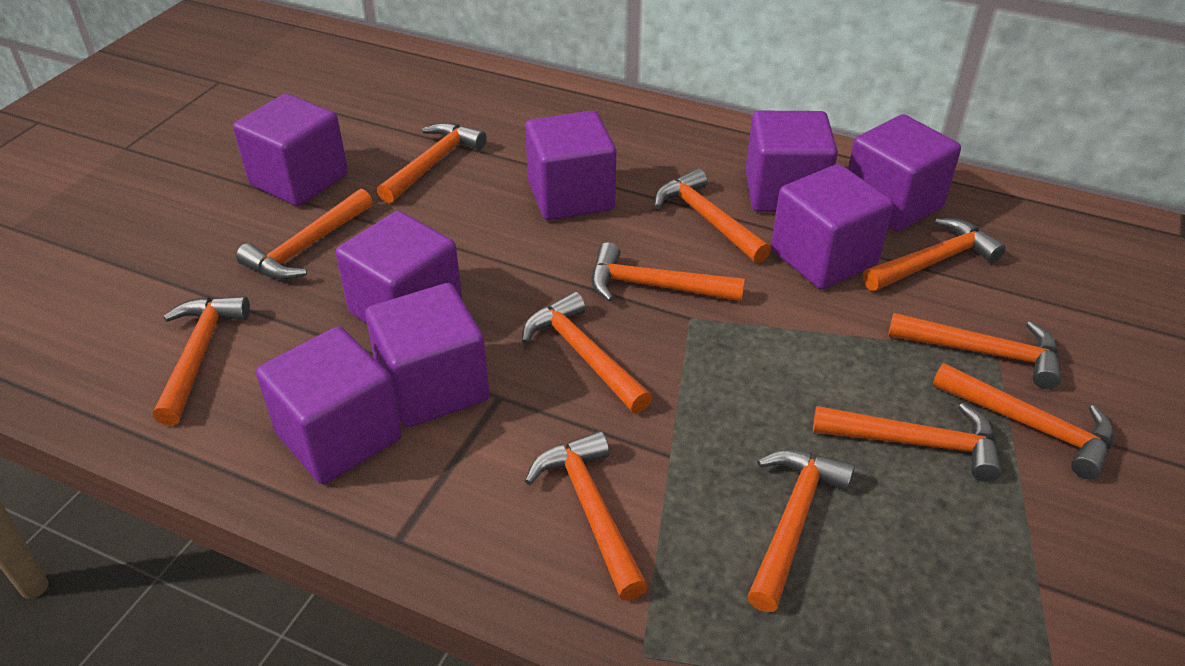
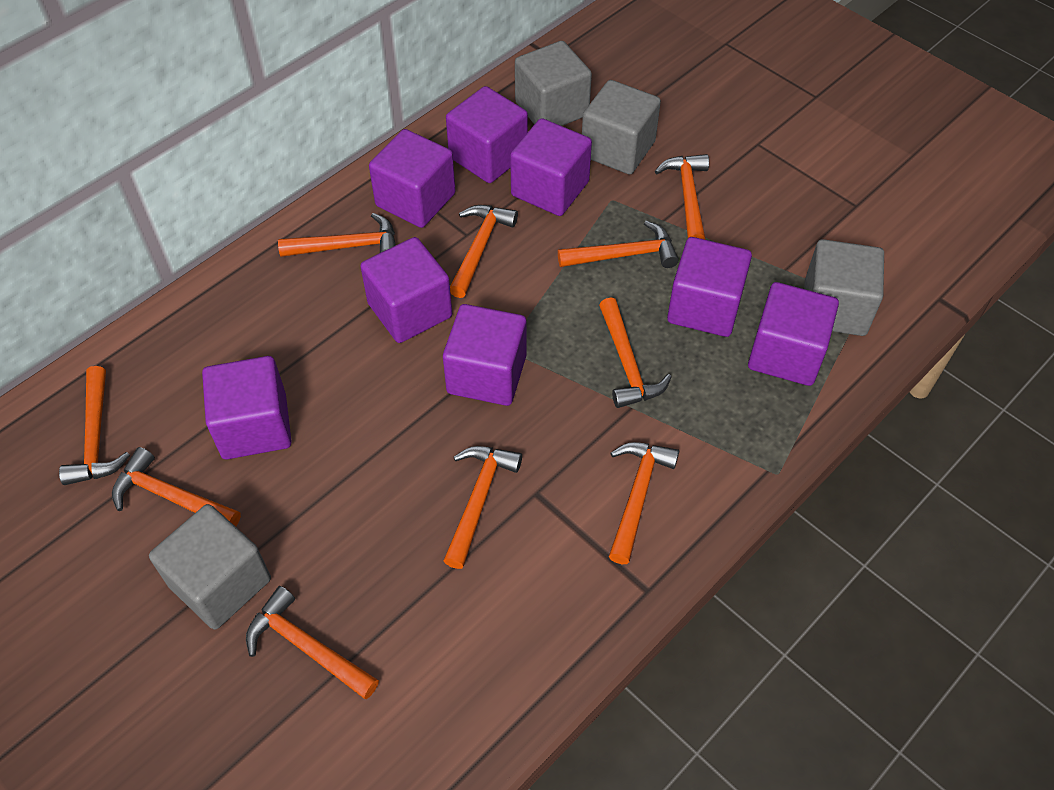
grey cube: none = 0 -> [149,504,271,630] [515,41,592,126] [582,80,661,175] [804,239,884,336] = 4
orange hammer: [153,296,250,425] [236,189,373,280] [377,122,487,203] [522,291,652,413] [525,431,648,601] [591,242,745,302] [654,168,771,263] [747,449,855,612] [813,403,1002,482] [863,218,1006,291] [888,313,1061,389] [932,363,1114,480] = 12 -> [59,366,130,485] [112,447,241,527] [246,586,379,699] [278,213,396,257] [443,446,522,569] [450,205,518,298] [558,221,679,268] [599,298,671,408] [609,442,679,564] [655,154,709,240] = 10

